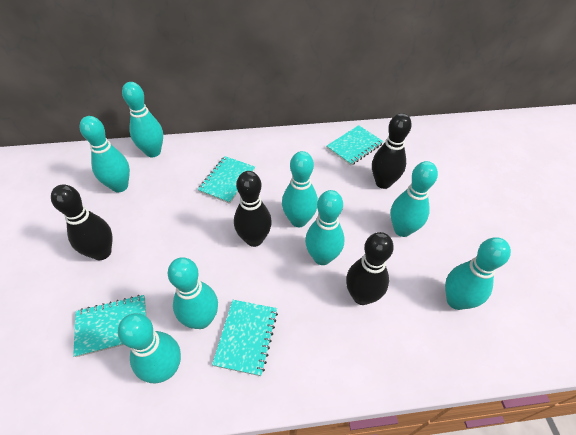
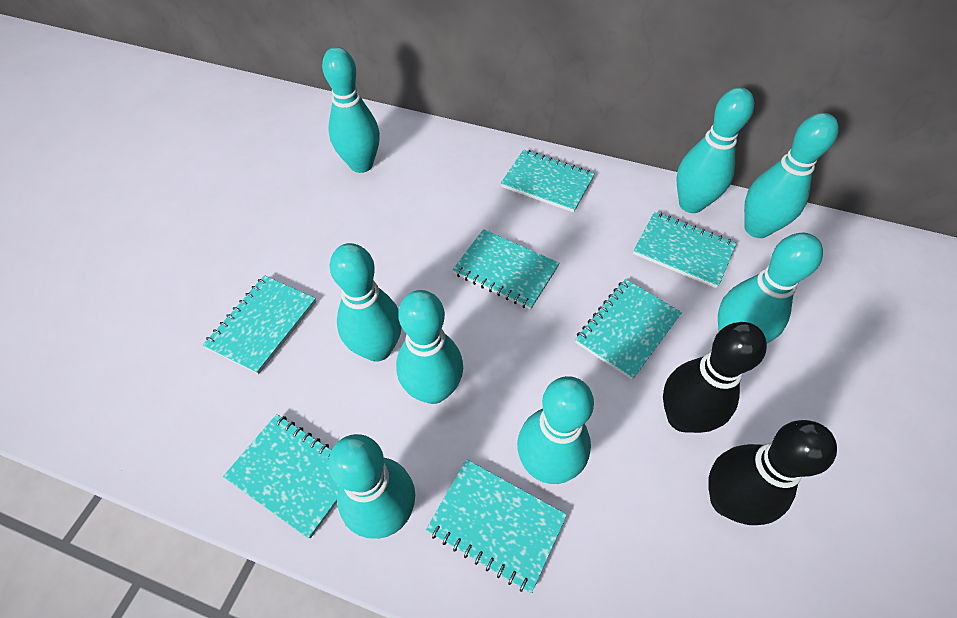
black bowling pin: [51,184,112,260] [234,171,272,247] [346,232,394,305] [372,113,412,189] = 4 -> [663,322,767,433] [708,420,837,525] = 2
turquoise notebook: [73,295,146,357] [197,156,255,204] [212,300,278,376] [327,125,384,166] = 4 -> [203,275,316,375] [223,414,339,539] [426,459,567,593] [452,229,559,310] [501,149,595,213] [575,279,682,380] [633,212,736,288] = 7

